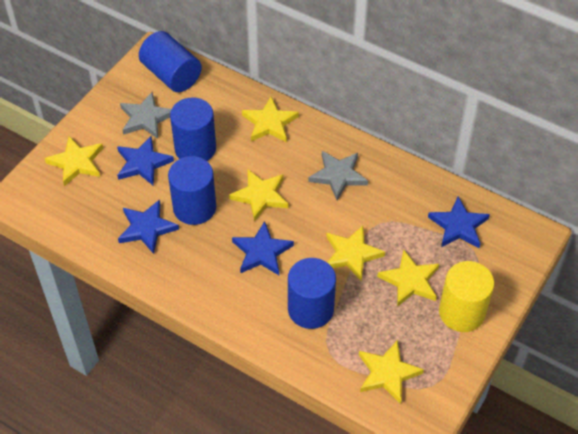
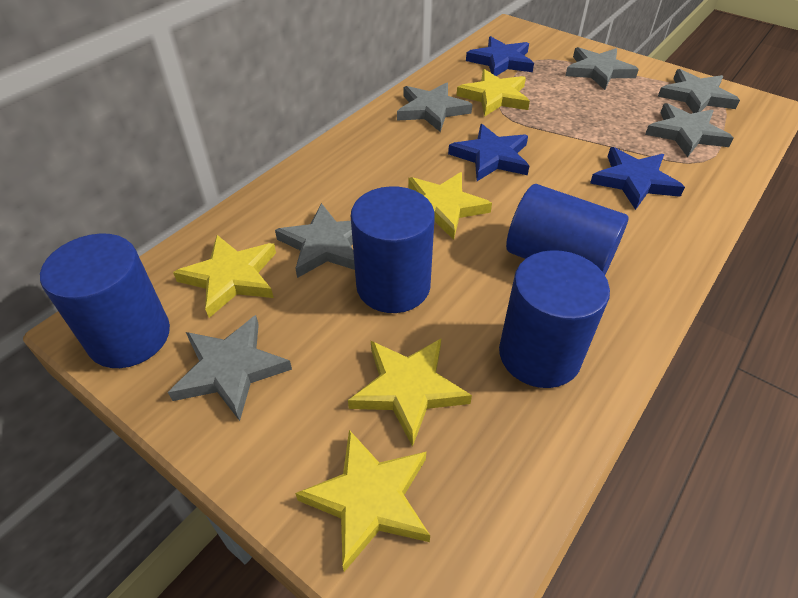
blue star: [117,136,174,185] [118,199,179,254] [232,221,294,275] [428,196,490,248] = 4 -> [448,124,529,181] [466,36,534,76] [590,147,685,210] = 3
grey star: [120,92,171,139] [308,151,368,200] = 2 -> [168,315,292,421] [275,203,355,278] [397,82,472,132] [565,47,639,90] [645,103,733,157] [658,69,740,113] = 6
yellow cylinder: [439,261,494,332] = 1 -> none = 0
yellow star: [45,136,103,186] [229,170,288,222] [242,96,299,143] [326,226,385,281] [359,340,424,404] [377,250,439,307] = 6 -> [173,235,276,318] [295,430,430,572] [348,338,472,447] [408,172,492,240] [457,69,530,117] = 5

